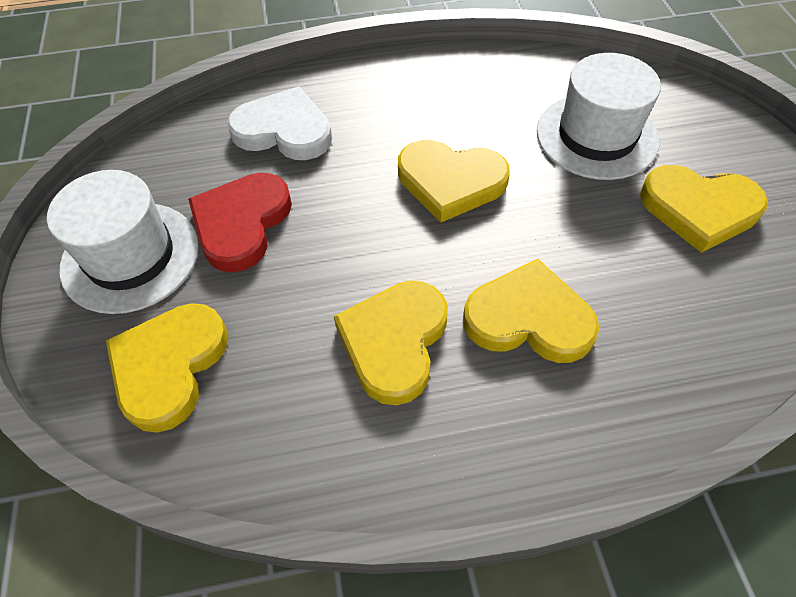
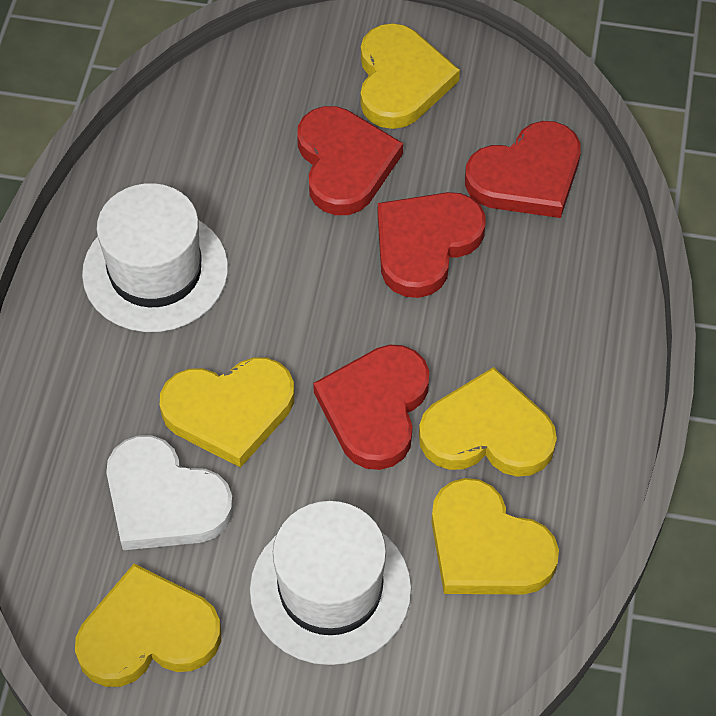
red heart: [188,173,292,272] = 1 -> [297,106,403,215] [313,345,429,470] [378,192,486,298] [465,121,581,218] = 4

